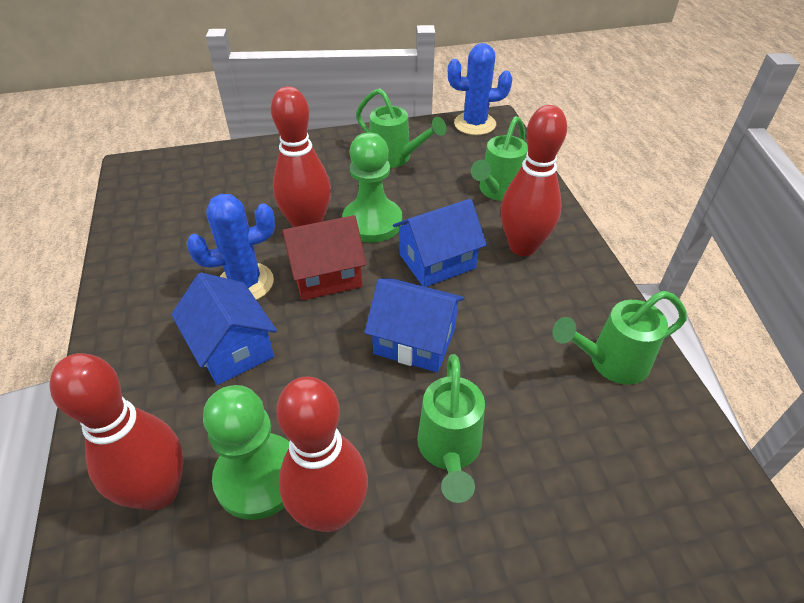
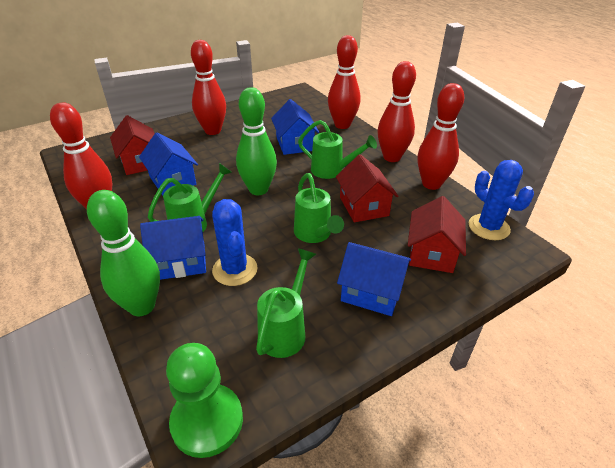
blue house: [171,272,277,385] [364,279,464,372] [393,199,487,287] = 3 -> [139,132,198,196] [140,216,206,280] [271,99,319,155] [337,242,411,316] = 4
green bowling pin: none = 0 -> [87,190,160,316] [236,87,277,195] = 2
green pawn: [203,385,289,520] [342,132,402,243] = 2 -> [166,343,243,458] = 1
red bowling pin: [49,353,183,510] [271,86,331,227] [276,377,368,532] [501,105,567,256] = 4 -> [50,103,112,209] [191,40,226,135] [328,35,361,129] [377,61,416,162] [418,83,464,190] = 5
red house: [281,215,367,300] = 1 -> [110,115,155,175] [336,154,399,222] [408,196,466,273] = 3

